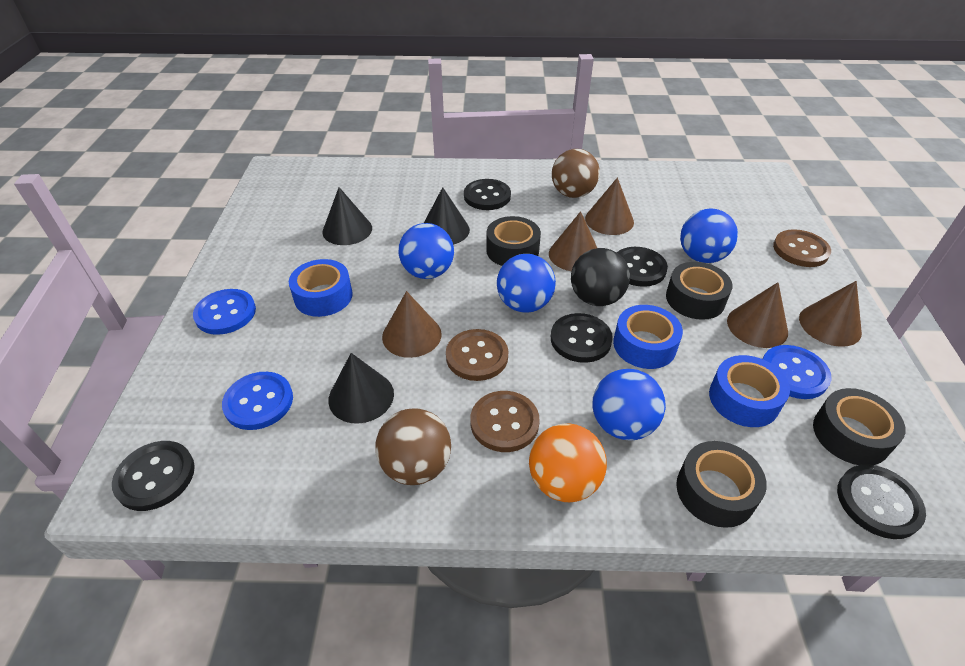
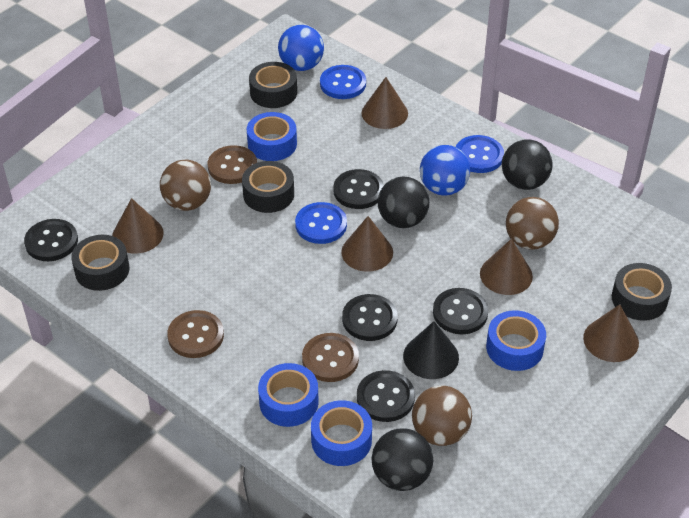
black ball: [571,248,630,306] = 1 -> [372,428,433,491] [378,177,429,228] [502,139,553,190] = 3
black cone: [322,187,372,245] [328,353,394,424] [424,187,470,245] = 3 -> [403,321,459,379] = 1
blue ball: [399,223,454,279] [497,254,556,313] [593,369,666,440] [680,208,738,263] = 4 -> [278,25,324,71] [420,145,470,196] = 2
blue tape: [289,259,353,317] [613,305,683,369] [709,355,790,427] = 3 -> [247,112,297,161] [258,363,319,427] [311,400,372,466] [486,310,546,371] = 4
brown ball: [376,408,451,485] [552,149,600,198] = 2 -> [160,160,211,211] [412,386,472,446] [506,197,559,250] = 3
orange ball: [529,424,607,502] = 1 -> none = 0

